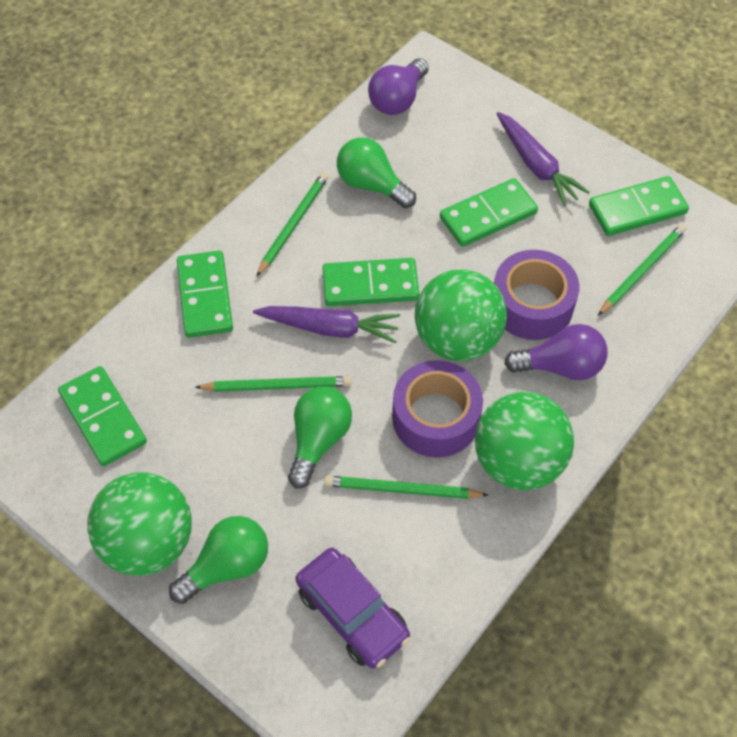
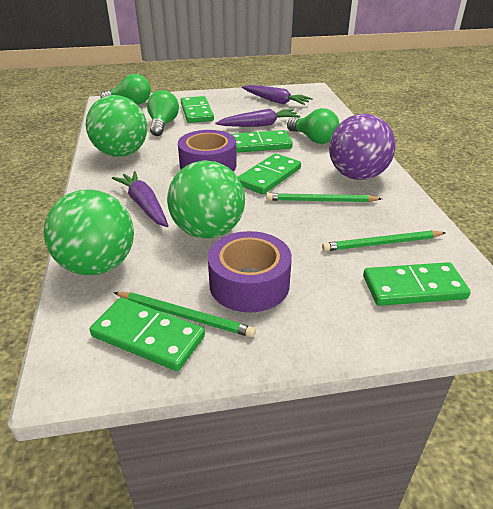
green pencil: [195,376,351,392] [256,172,328,277] [324,476,489,499] [598,224,686,316] = 4 -> [114,292,256,337] [266,193,382,202] [322,231,446,251] = 3
purple ball: none = 0 -> [329,114,396,180] = 1
purple car: [296,548,410,669] = 1 -> none = 0
purple carrot: [253,306,400,344] [496,112,590,207] = 2 -> [112,171,168,227] [215,109,300,127] [242,85,313,105] = 3
purple light bulb: [368,58,429,115] [504,324,608,380] = 2 -> none = 0

